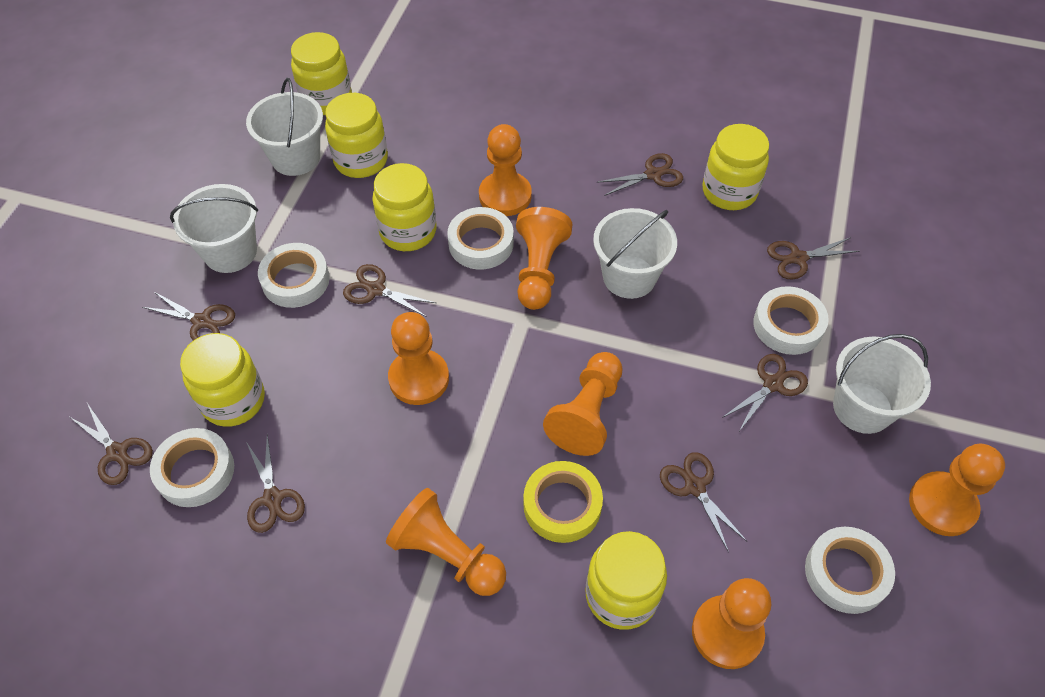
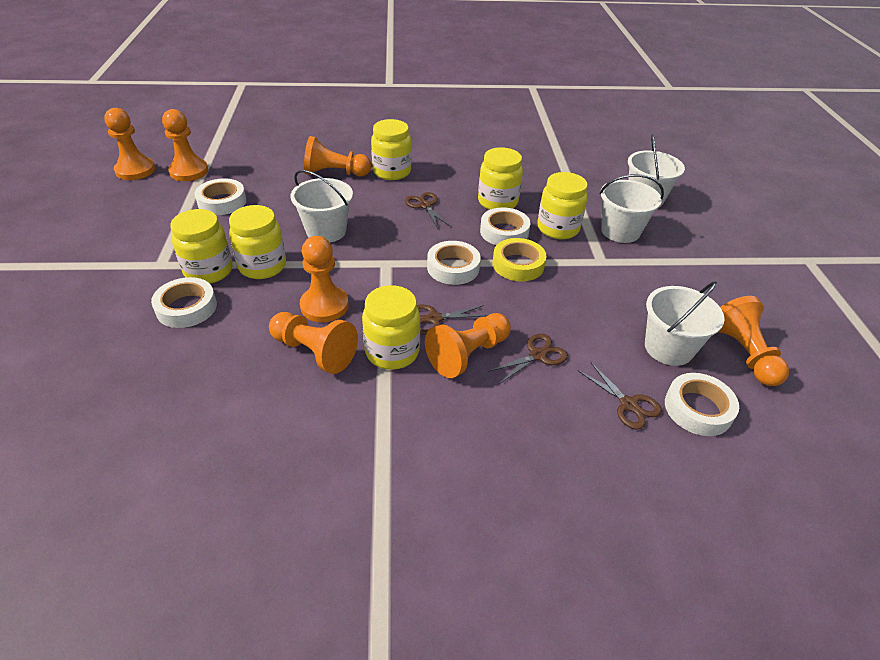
brown scissors: [70,403,153,485] [142,291,235,340] [247,435,305,533] [343,264,436,317] [597,153,683,196] [660,452,747,552] [722,354,808,431] [767,237,860,279] = 8 -> [405,192,451,228] [417,305,488,335] [488,334,568,384] [578,362,662,430] = 4

